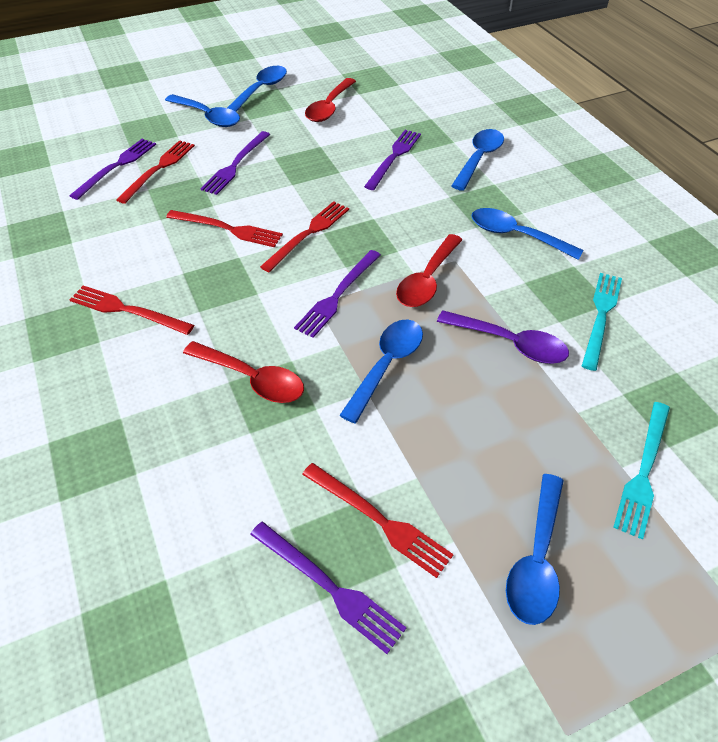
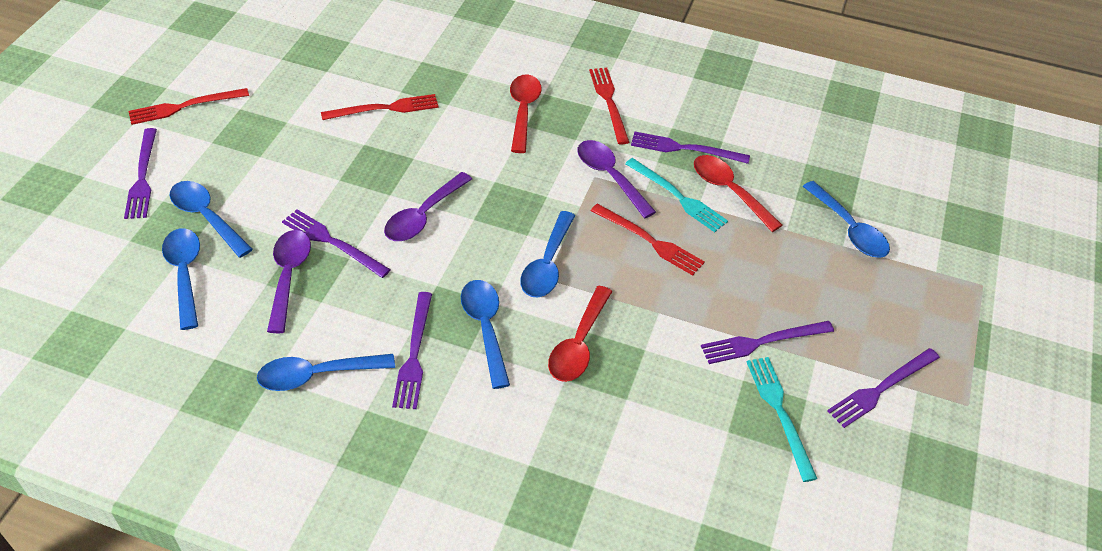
purple fork: [69,139,156,200] [200,131,270,195] [250,522,406,654] [294,250,381,338] [364,130,421,190] = 5 -> [124,128,157,219] [282,209,391,278] [392,292,432,409] [631,132,750,164] [701,321,834,364] [827,348,940,428] = 6
purple spoon: [437,310,569,364] = 1 -> [267,230,311,333] [384,172,472,241] [578,140,656,218] = 3
red fork: [69,286,194,335] [116,140,195,204] [166,210,283,248] [260,201,349,272] [302,463,454,578] = 5 -> [129,88,249,125] [321,94,439,120] [589,68,629,145] [591,204,705,276] = 4

